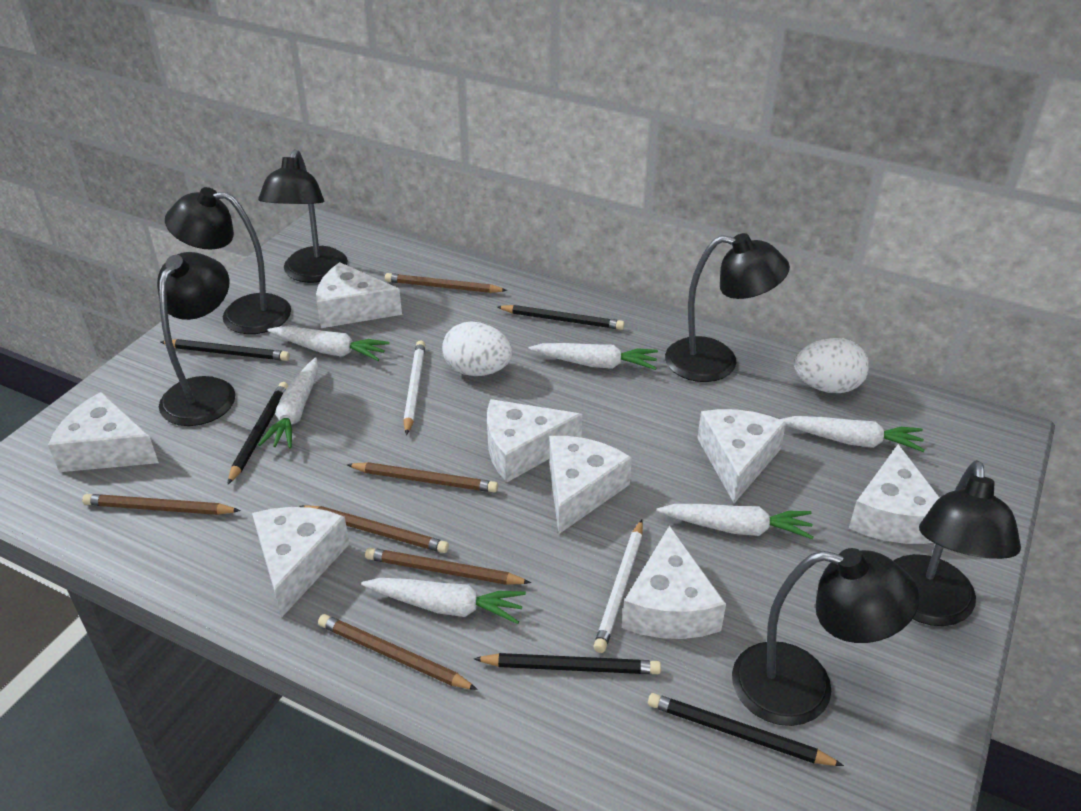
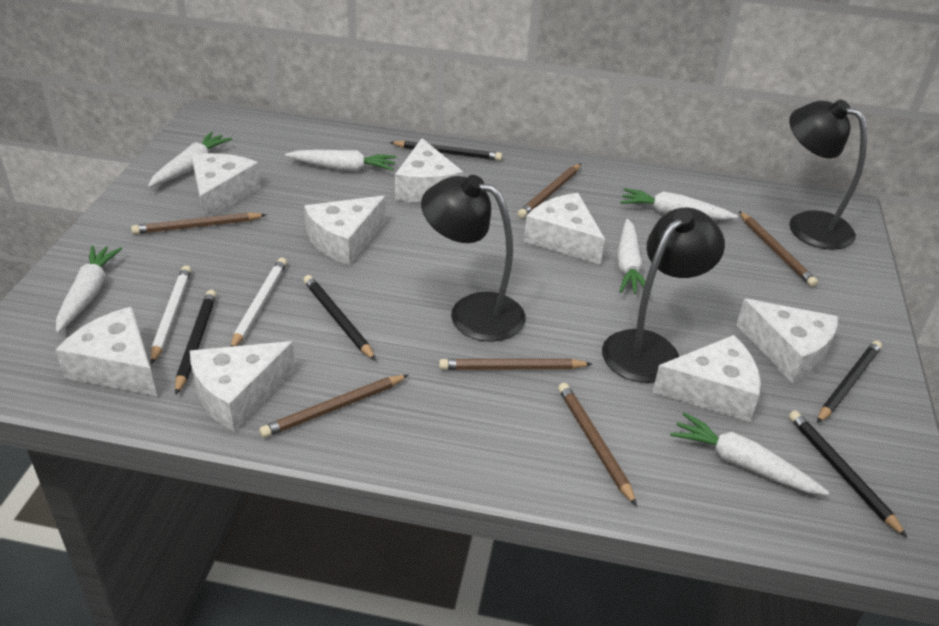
black lamp: [157,252,235,426] [165,187,291,334] [258,149,348,283] [665,233,790,382] [732,548,920,726] [893,460,1021,626] = 6 -> [421,175,526,342] [602,207,725,383] [789,99,867,250] = 3
white egg: [442,321,513,376] [794,338,869,393] = 2 -> none = 0

